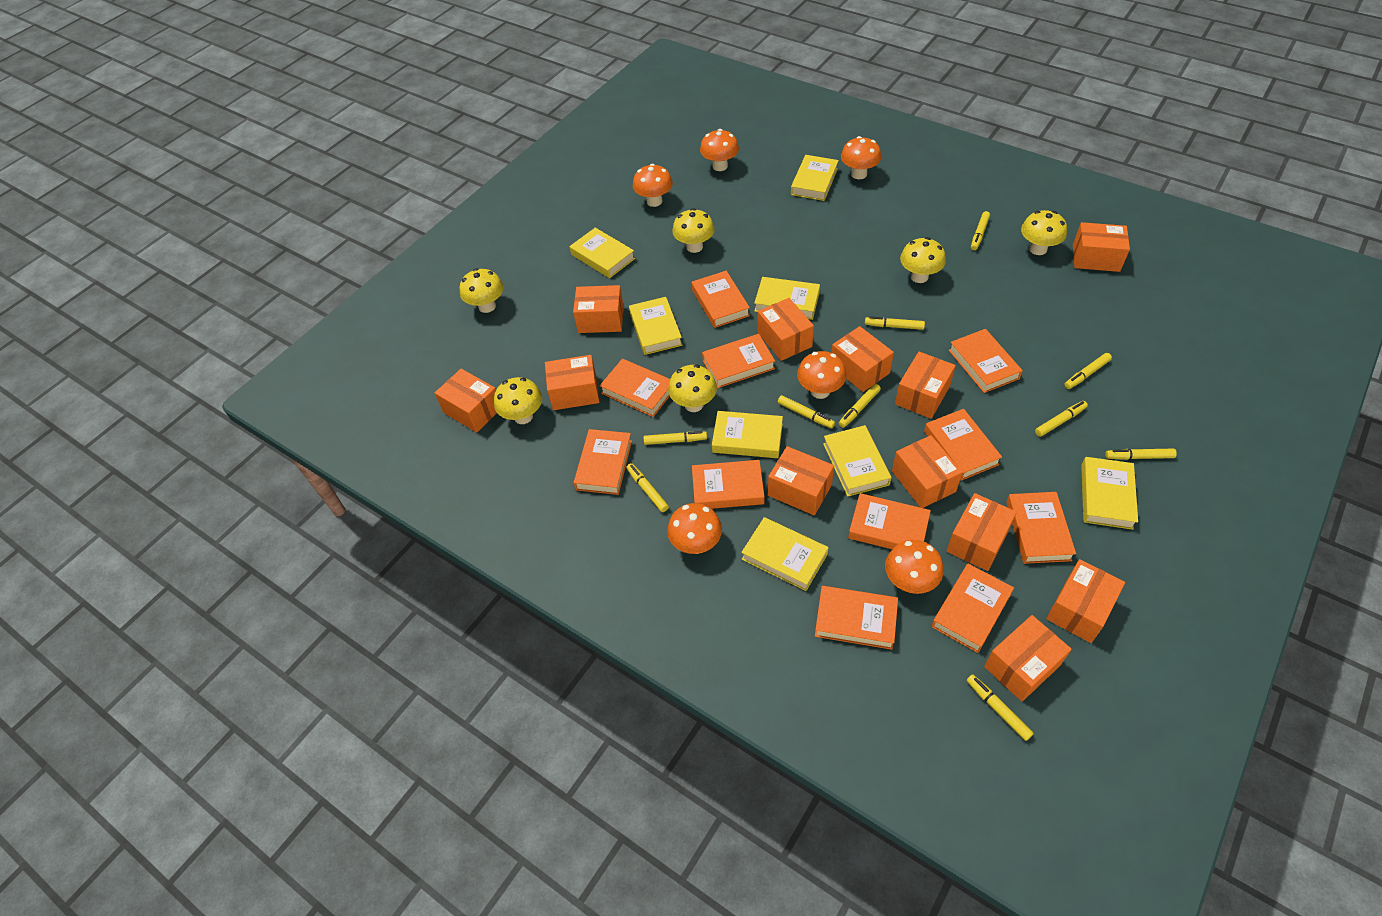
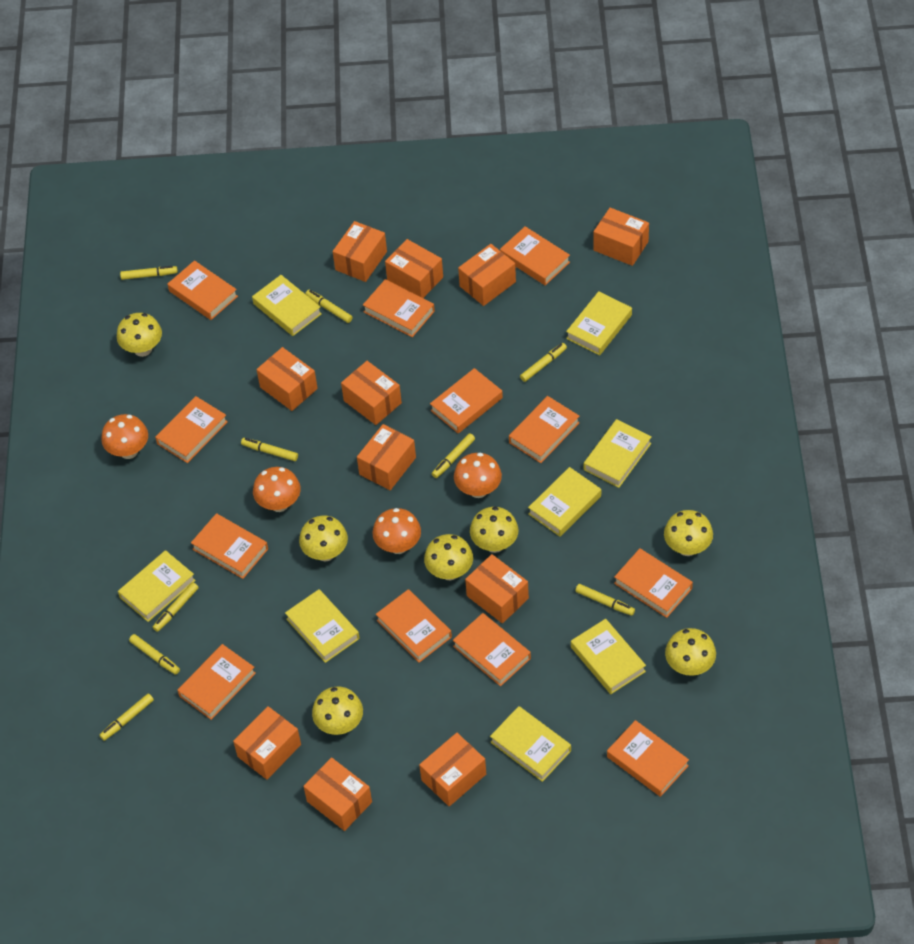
orange book: [573,429,632,495] [600,359,670,417] [692,271,750,328] [692,460,764,509] [702,334,775,388] [815,586,898,650] [848,493,931,549] [924,409,1002,481] [932,564,1014,653] [949,329,1023,393] [1006,492,1076,564] = 11 -> [155,396,228,463] [167,260,238,320] [178,644,256,720] [191,513,268,579] [363,279,435,337] [376,589,452,663] [430,368,503,434] [453,613,531,686] [500,226,570,285] [509,396,580,463] [607,720,689,797] [614,548,693,618] = 12
orange box: [435,369,497,433] [545,355,599,410] [573,285,624,333] [758,298,814,361] [768,446,834,515] [831,326,894,392] [892,435,962,508] [895,352,956,419] [947,493,1017,571] [984,615,1072,701] [1046,559,1125,643] [1073,222,1130,272] = 12 -> [233,706,301,780] [257,347,318,411] [303,757,372,831] [333,221,387,282] [341,361,402,425] [357,424,416,490] [385,239,443,298] [419,733,486,806] [458,244,516,306] [465,554,529,623] [593,208,649,266] = 11
orange mushroom: [633,164,673,207] [667,503,722,554] [700,129,739,171] [797,351,846,399] [841,136,881,179] [885,540,943,594] = 6 -> [101,414,148,459] [253,467,301,512] [372,508,421,554] [454,453,502,498] = 4
yellow marker: [626,463,669,512] [644,431,707,445] [778,395,835,428] [839,384,881,428] [865,316,925,330] [966,674,1034,741] [971,211,990,250] [1035,401,1088,437] [1064,353,1112,389] [1105,449,1177,460] = 10 -> [100,694,154,741] [120,266,178,280] [129,634,180,675] [153,582,199,632] [241,438,298,461] [305,290,353,323] [432,433,475,478] [520,343,567,382] [575,584,635,616] = 9
yellow mushroom: [460,268,504,313] [494,377,542,424] [668,364,717,412] [672,208,715,253] [900,237,946,283] [1021,210,1067,255] = 6 -> [117,313,162,357] [299,516,348,561] [312,687,363,735] [424,534,473,580] [470,507,519,553] [664,510,713,556] [665,628,716,676] = 7

